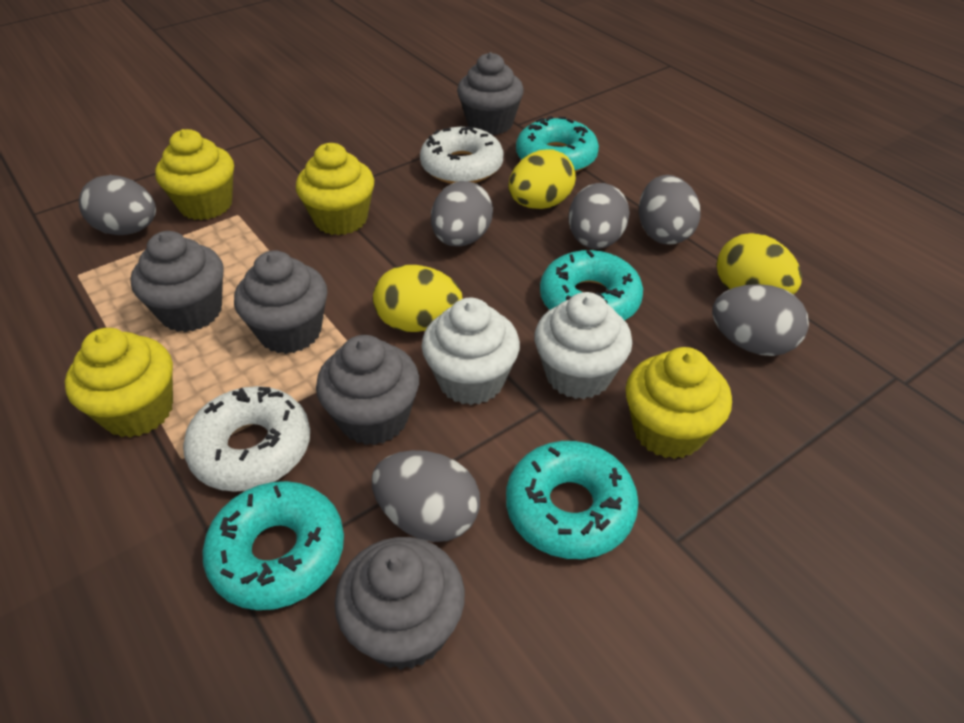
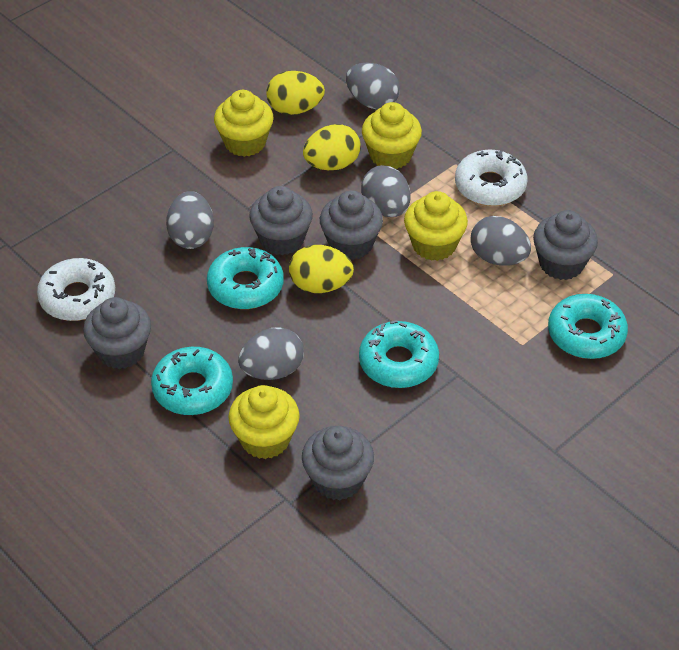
grey egg: [79,175,156,235] [372,450,480,542] [431,181,493,247] [569,183,630,249] [639,175,701,245] [712,284,809,356] = 6 -> [166,191,214,249] [238,327,304,380] [346,63,400,109] [361,165,411,217] [470,216,531,266] = 5
white cupcake: [422,298,520,405] [534,292,632,399] = 2 -> none = 0

